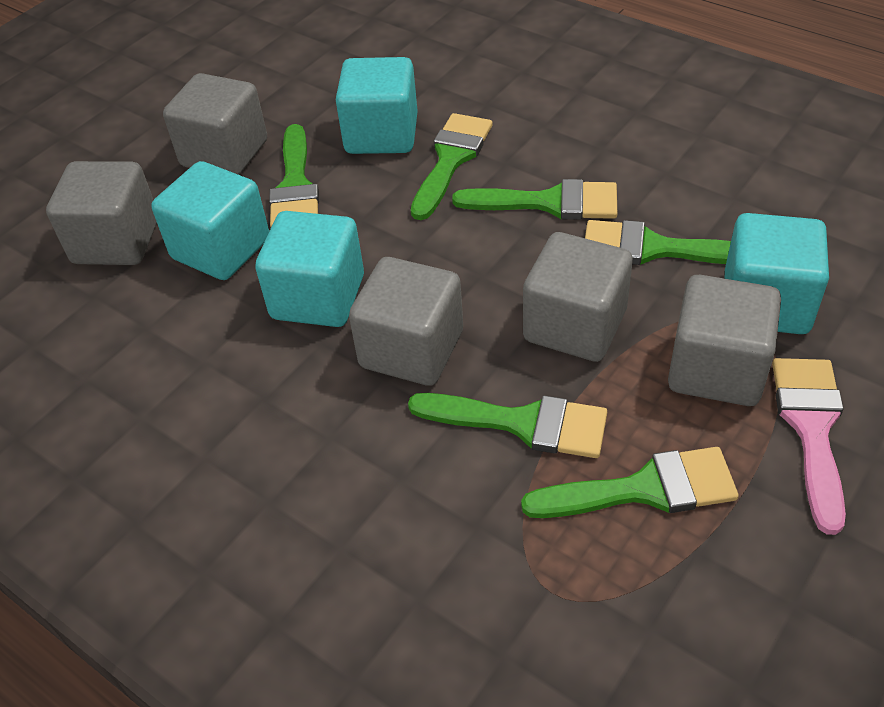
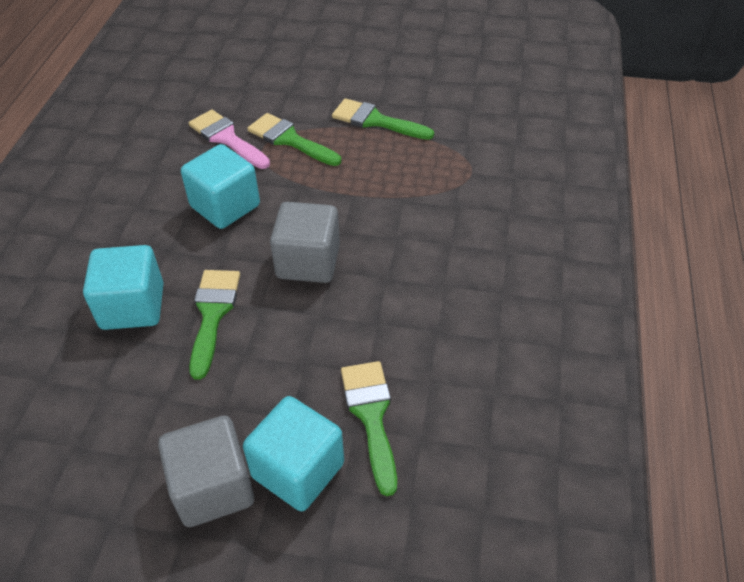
green brush: [269,124,319,227] [408,393,607,458] [411,113,493,220] [452,179,617,220] [521,447,739,518] [585,220,731,265] = 6 -> [189,270,240,380] [247,113,341,166] [332,98,434,140] [341,361,397,496] = 4
grey cube: [46,161,157,265] [163,73,267,175] [349,257,463,386] [523,232,633,362] [668,275,781,406] = 5 -> [158,416,254,527] [270,202,340,283] = 2
turquoise cube: [151,161,269,280] [255,211,364,327] [336,57,418,154] [725,213,829,334] = 4 -> [83,245,164,330] [181,144,260,229] [243,396,344,511] = 3

